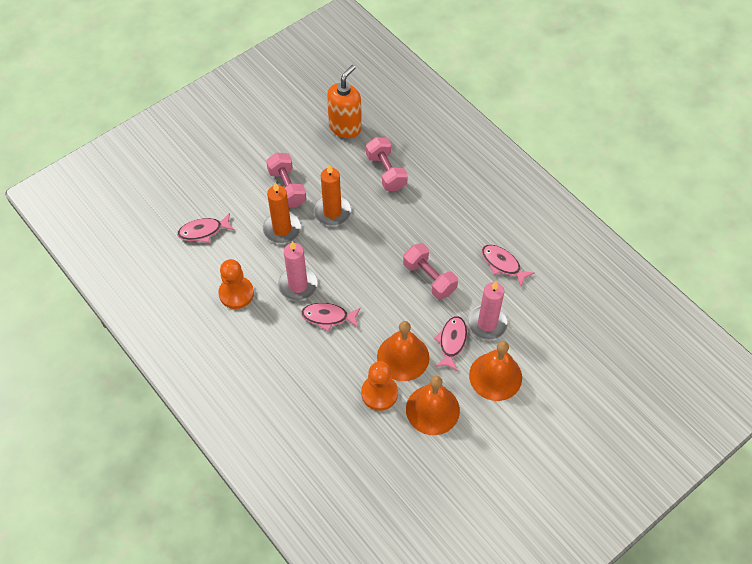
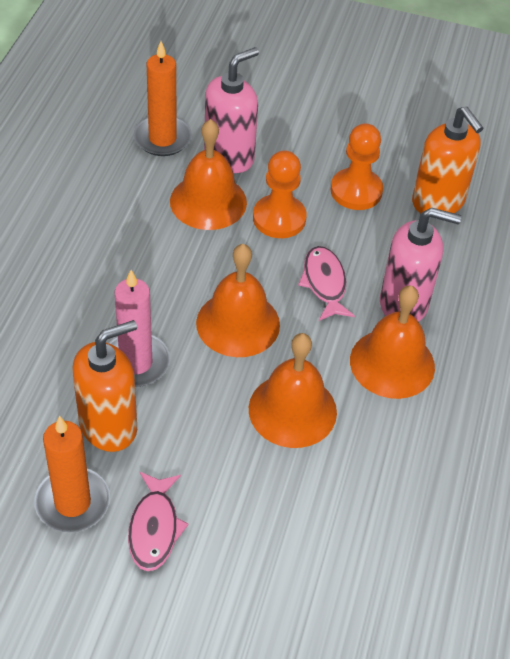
orange bell: [377,321,429,381] [406,376,460,435] [469,341,522,401] = 3 -> [170,119,247,230] [196,244,280,357] [249,333,337,448] [350,285,435,399] = 4
orange soap dispenser: [327,65,362,138] = 1 -> [73,320,137,452] [412,106,483,213] = 2
pink candle: [278,241,318,301] [467,282,508,340] = 2 -> [109,270,170,387] = 1
pink dumbbell: [266,153,306,208] [366,137,408,191] [403,243,458,299] = 3 -> none = 0
pink fish: [177,213,235,243] [301,303,361,332] [434,316,467,371] [481,245,534,286] = 4 -> [128,472,189,571] [298,246,355,321] = 2
pink soap dispenser: none = 0 -> [204,47,259,173] [380,207,461,322] = 2

